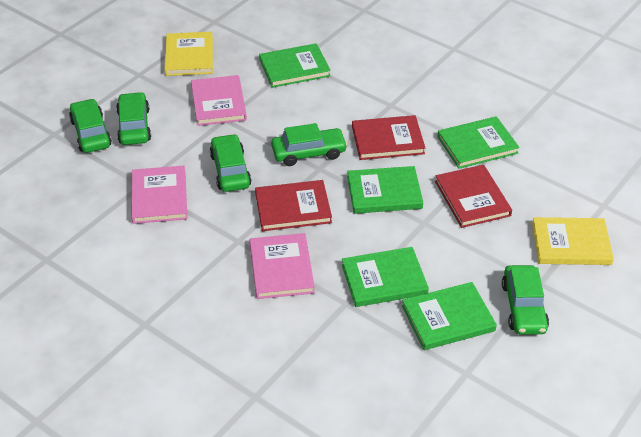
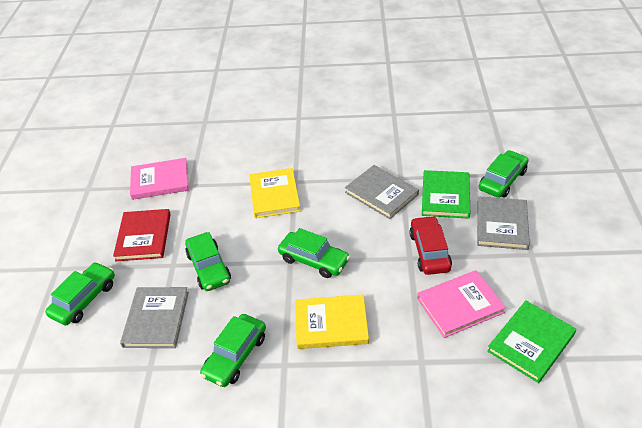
green book: [259,43,331,88] [342,247,429,307] [347,166,423,214] [402,282,497,350] [437,116,520,169] = 5 -> [422,170,470,219] [487,300,576,383] = 2
grey book: none = 0 -> [120,287,189,348] [345,165,419,219] [477,196,530,250] = 3
pink book: [131,166,187,224] [191,75,247,126] [250,233,315,299] = 3 -> [130,158,189,200] [417,270,506,338] = 2
red book: [255,180,332,231] [352,115,425,160] [435,165,512,228] = 3 -> [113,209,171,261] = 1
red car: none = 0 -> [409,216,452,275] = 1

